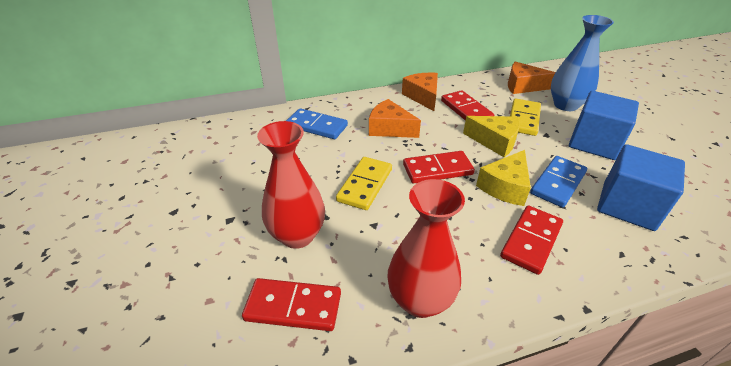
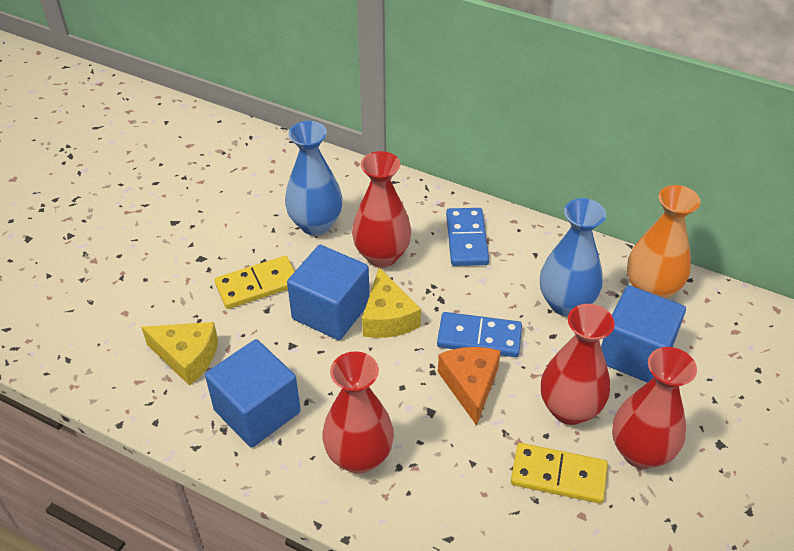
blue cube: [569,91,639,160] [597,144,685,231] = 2 -> [205,339,301,448] [287,245,370,340] [601,285,686,383] = 3
blue vase: [551,15,614,111] = 1 -> [285,121,343,235] [540,198,606,316] = 2
orange cheese: [369,99,421,138] [402,72,438,111] [508,61,556,94] = 3 -> [438,347,501,426] = 1
orange vase: none = 0 -> [627,185,700,298] = 1
red domino: [242,278,341,331] [403,151,475,183] [441,90,495,121] [500,206,563,275] = 4 -> none = 0
red vase: [257,121,325,249] [388,179,465,318] = 2 -> [322,351,394,474] [352,151,411,267] [541,304,615,425] [612,347,697,469] = 4

